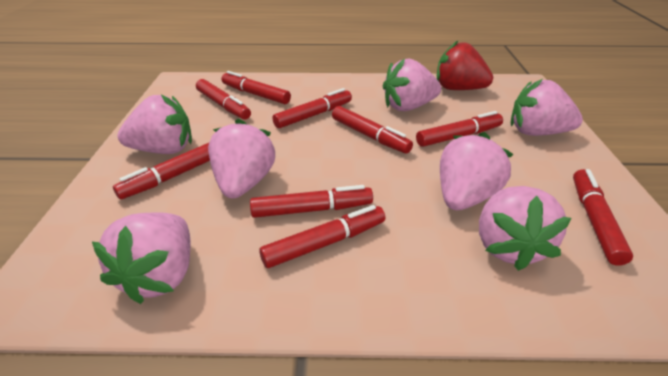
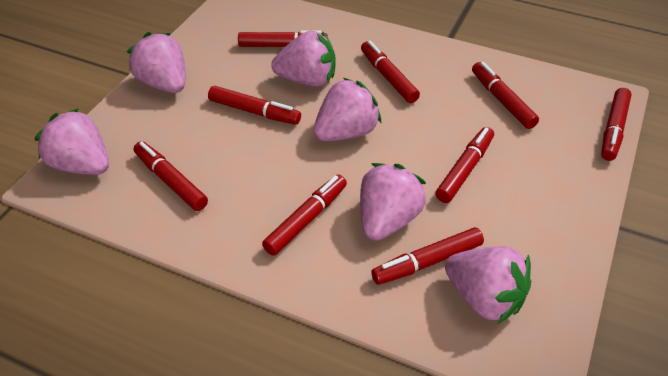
pink strawberry: [92,212,190,304] [117,95,192,154] [208,119,275,198] [383,58,441,111] [440,132,514,210] [479,186,571,271] [511,79,583,136] = 7 -> [34,108,109,175] [127,32,185,93] [271,31,335,87] [313,78,381,141] [360,163,426,241] [445,246,531,324] = 6
red strawberry: [437,41,493,90] = 1 -> none = 0

